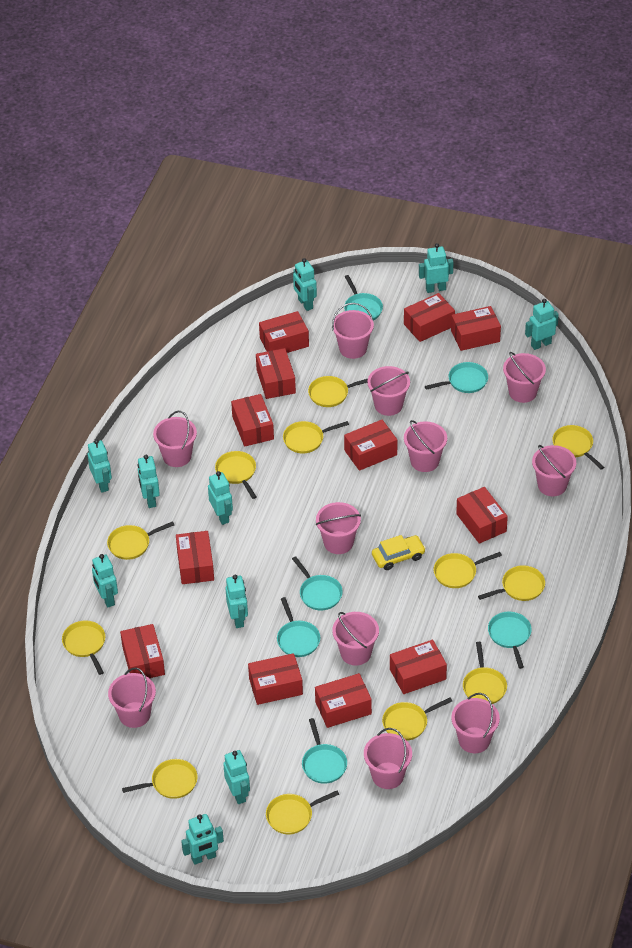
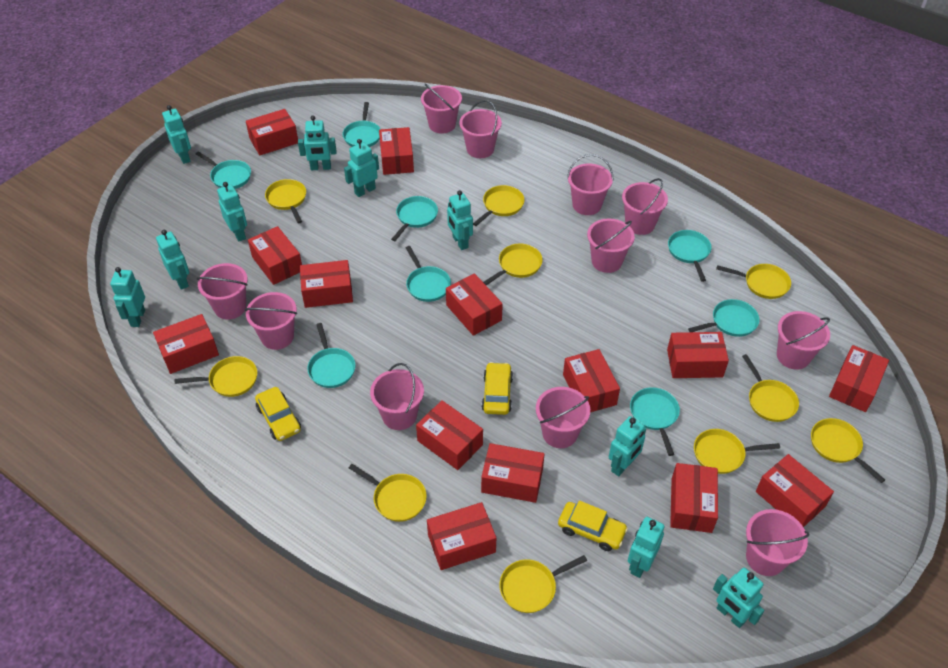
red box: [120,624,165,678] [176,531,214,584] [231,394,274,447] [248,653,303,705] [256,348,296,399] [259,311,309,353] [315,673,372,728] [344,420,397,471] [390,640,447,694] [404,293,455,342] [451,306,501,351] [456,487,508,544] = 12 -> [153,314,219,374] [246,109,298,155] [248,226,302,285] [300,260,353,308] [379,127,414,175] [416,400,483,470] [427,502,496,570] [446,273,503,336] [481,443,545,503] [563,349,620,412] [667,332,729,378] [670,463,718,533] [756,454,834,527] [829,345,889,412] = 14
turquoise pan: [277,597,320,657] [292,556,343,610] [302,718,347,784] [344,275,383,321] [425,362,488,393] [488,612,532,669] = 6 -> [196,151,251,189] [307,323,355,388] [343,102,380,147] [391,196,438,241] [406,246,451,302] [630,387,680,456] [668,230,712,282] [688,299,760,337] = 8
yellow car: [372,535,426,570] = 1 -> [255,387,301,441] [481,362,513,415] [558,500,628,551] = 3
yellow pan: [62,621,105,675] [107,521,174,560] [122,759,198,799] [215,451,256,499] [266,791,339,834] [283,421,349,454] [308,376,368,407] [382,698,452,741] [434,552,502,588] [463,642,507,704] [478,565,545,601] [552,425,604,470] = 12 -> [175,356,257,397] [265,179,306,223] [349,464,427,522] [473,185,524,226] [483,244,543,285] [499,555,587,613] [694,429,780,474] [716,264,791,299] [742,354,799,422] [811,418,885,483] = 10

